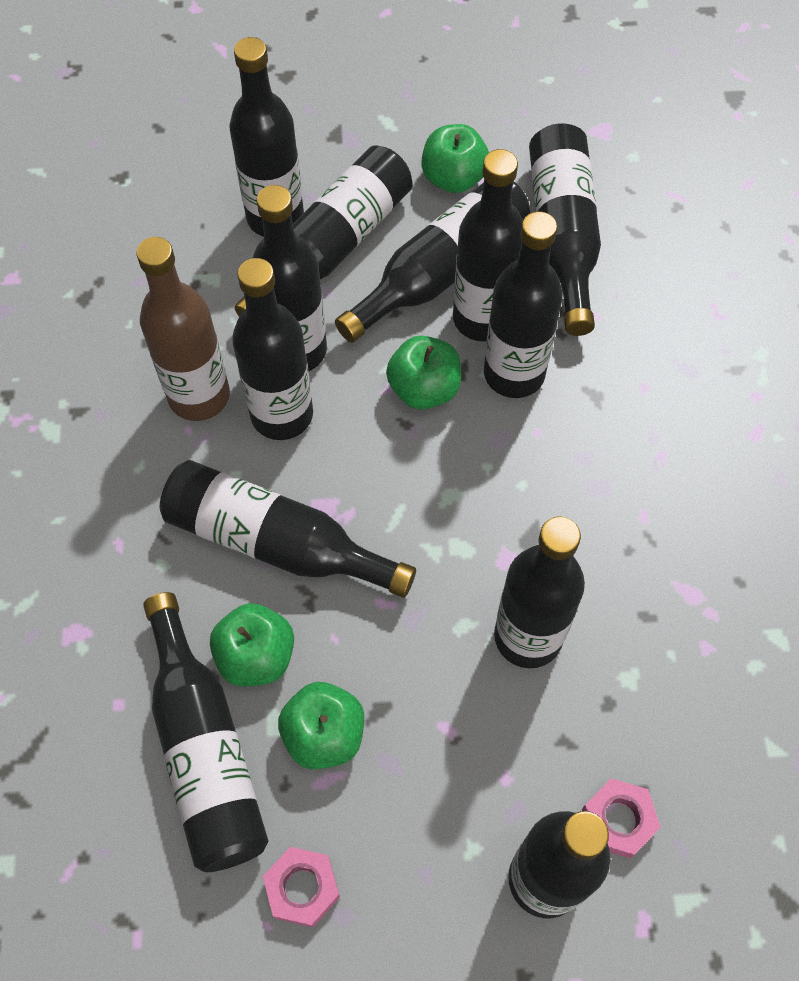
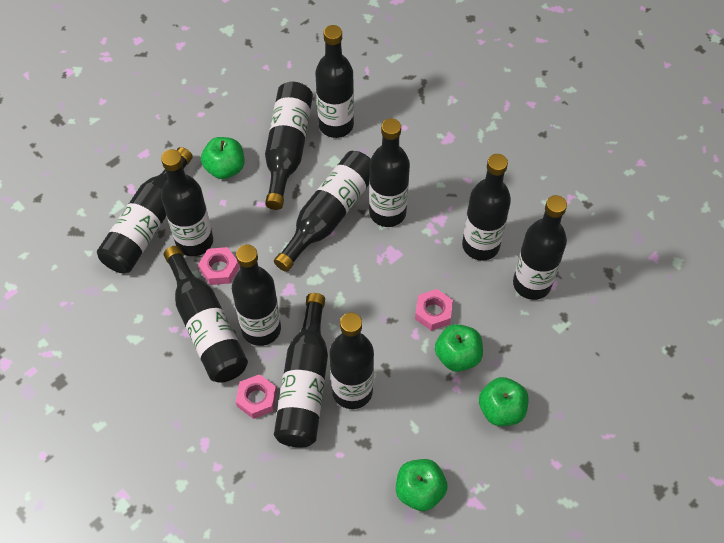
brown bottle: [137,237,230,421] = 1 -> none = 0
pink nut: [263,847,340,927] [582,778,660,858] = 2 -> [198,247,239,285] [236,374,277,419] [415,289,453,331] = 3

